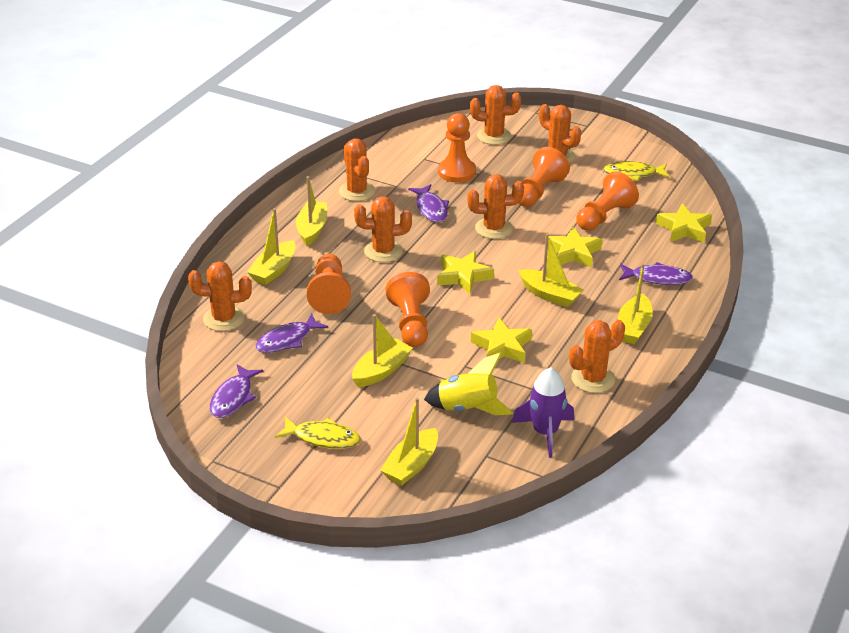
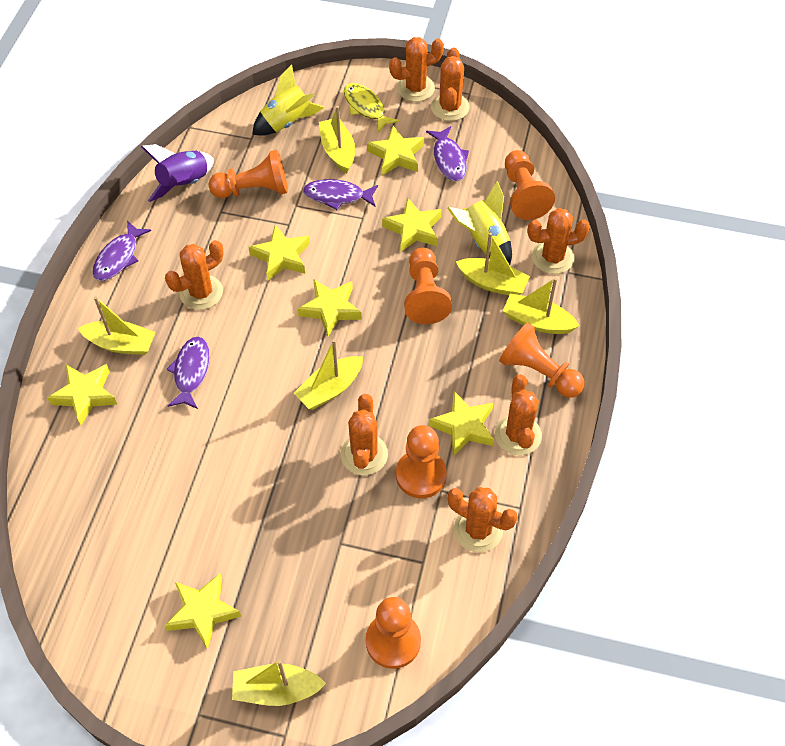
orange pawn: [307,254,351,314] [386,272,430,347] [438,113,476,183] [518,147,570,207] [577,171,639,231] = 5 -> [209,150,288,198] [366,597,421,669] [396,425,447,498] [404,247,452,324] [499,322,585,398] [505,150,555,220] = 6
yellow fish: [275,417,360,449] [603,161,670,181] = 2 -> [344,83,399,133] = 1
yellow rocket: [424,353,513,415] = 1 -> [252,64,324,136] [447,181,512,265] = 2
yellow star: [437,251,494,294] [471,318,532,363] [548,227,602,268] [656,204,712,243] = 4 -> [48,364,118,425] [165,573,242,650] [249,225,310,280] [298,279,362,336] [367,126,424,176] [382,197,442,252] [429,391,494,456] = 7

